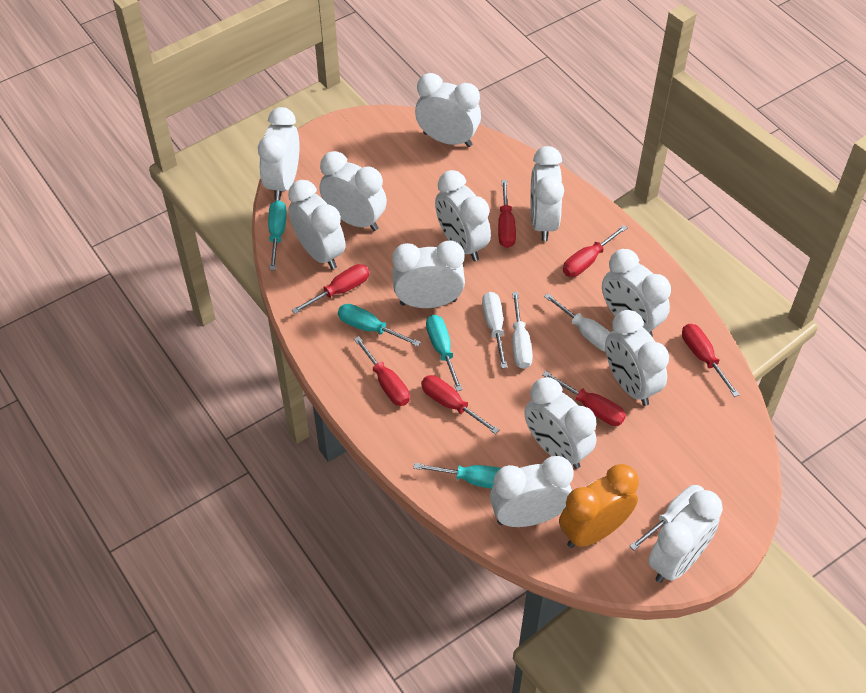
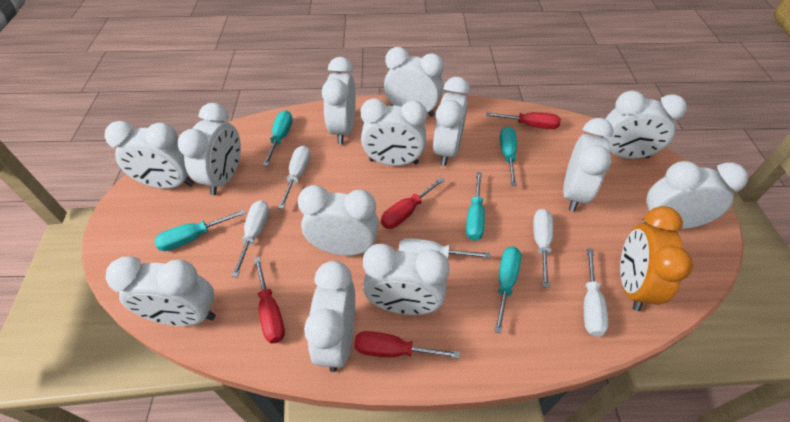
red screwdriver: [292,264,369,314] [354,336,410,406] [421,375,499,434] [498,180,516,248] [542,371,626,426] [563,225,627,277] [682,324,740,397] = 7 -> [254,257,285,344] [354,331,460,359] [381,177,445,229] [486,112,561,129] = 4
turquoise screwdriver: [268,200,287,270] [338,304,421,347] [413,463,501,489] [426,315,463,391] = 4 -> [154,209,246,251] [263,110,293,166] [466,172,485,241] [494,247,522,333] [500,126,517,186] = 5
white clock: [258,107,300,200] [288,180,345,269] [319,151,387,231] [392,241,465,308] [415,73,481,147] [435,170,491,261] [490,456,574,527] [525,377,596,469] [530,146,564,241] [602,249,671,337] [605,310,669,406] [648,490,723,583] = 12 -> [105,121,194,189] [106,256,216,326] [178,103,241,195] [298,185,379,256] [304,261,355,372] [322,57,356,144] [361,98,427,166] [363,244,449,315] [384,47,444,117] [433,77,470,166] [563,118,613,212] [603,90,687,159] [642,161,748,229] = 13
white screwdriver: [482,292,508,368] [512,292,533,369] [544,293,610,352] [630,485,704,550] = 4 -> [231,200,269,277] [278,145,311,209] [399,238,490,259] [533,209,553,288] [584,248,609,337] = 5

